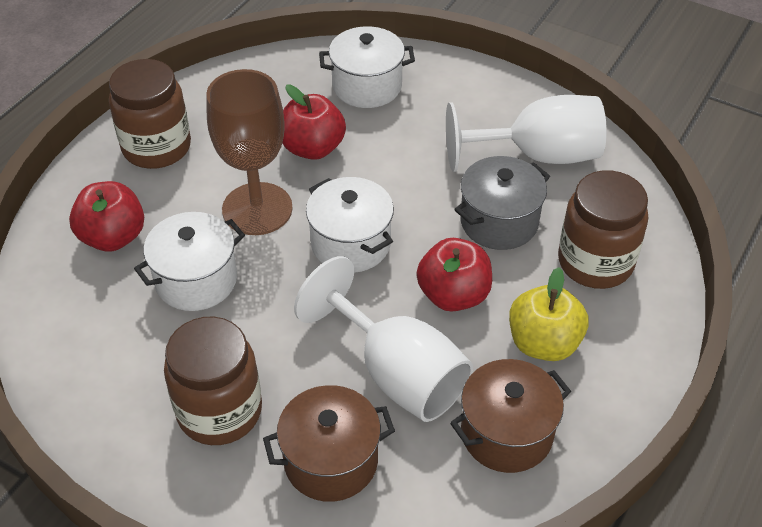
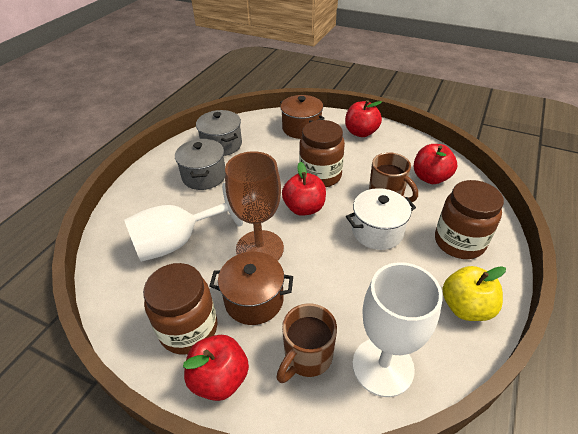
brown mug: none = 0 -> [276,303,337,383] [369,152,418,202] = 2
grey pot: [454,156,550,250] = 1 -> [175,139,225,190] [196,110,242,156] = 2
red apple: [69,181,144,252] [282,85,346,160] [416,238,492,311] = 3 -> [183,335,249,401] [282,162,326,216] [345,100,382,137] [414,144,457,184] = 4
white pot: [134,212,245,311] [306,177,394,273] [319,26,415,108] = 3 -> [346,188,416,250] = 1

